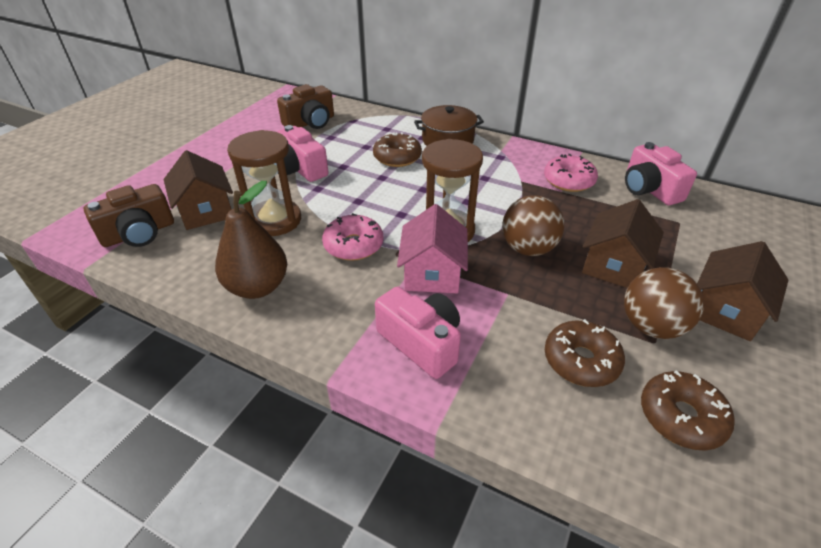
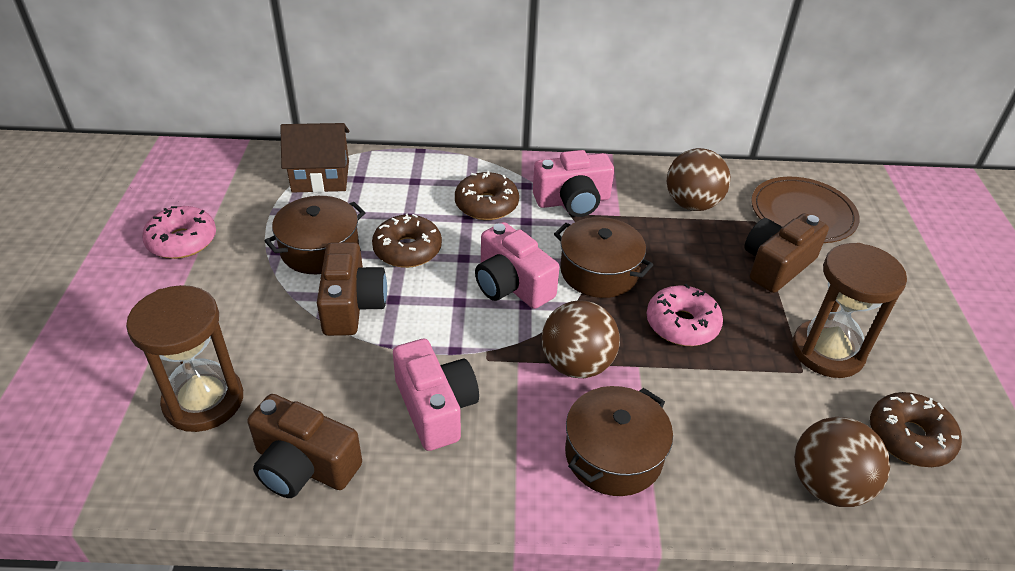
brown ball: [502,195,564,256] [624,267,704,339] = 2 -> [542,300,620,378] [667,148,730,211] [794,417,890,507] = 3
brown camera: [83,184,174,247] [277,84,334,129] = 2 -> [247,394,362,498] [317,242,387,336] [745,213,829,293] = 3
brown house: [164,150,233,230] [582,199,664,288] [697,241,788,341] = 3 -> [280,123,349,193] = 1
brown pear: [215,181,287,299] = 1 -> none = 0
brown plate: none = 0 -> [751,177,860,243] = 1
brown pot: [414,105,484,146] = 1 -> [265,196,365,274] [554,217,653,298] [565,386,673,496] = 3
pink house: [397,204,468,293] = 1 -> none = 0

